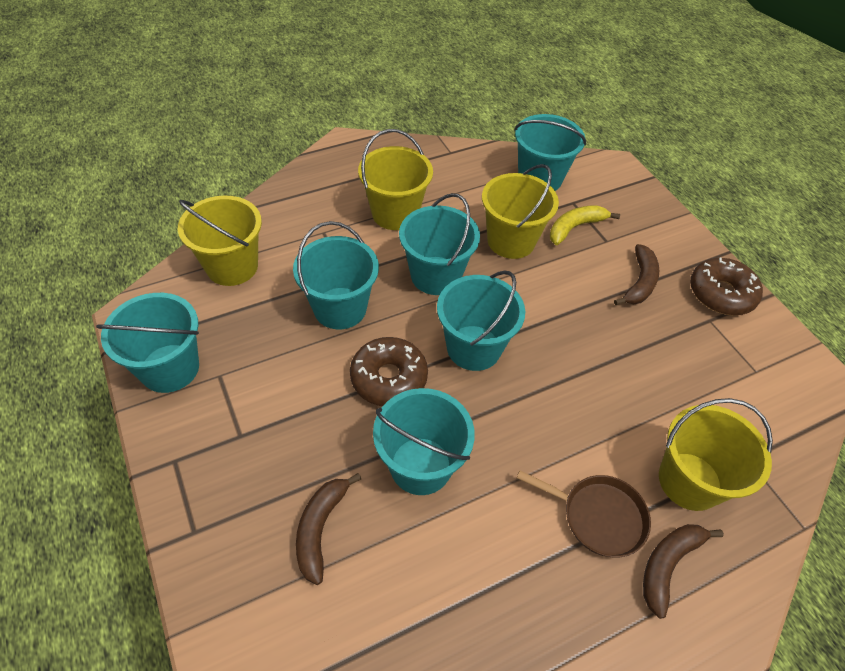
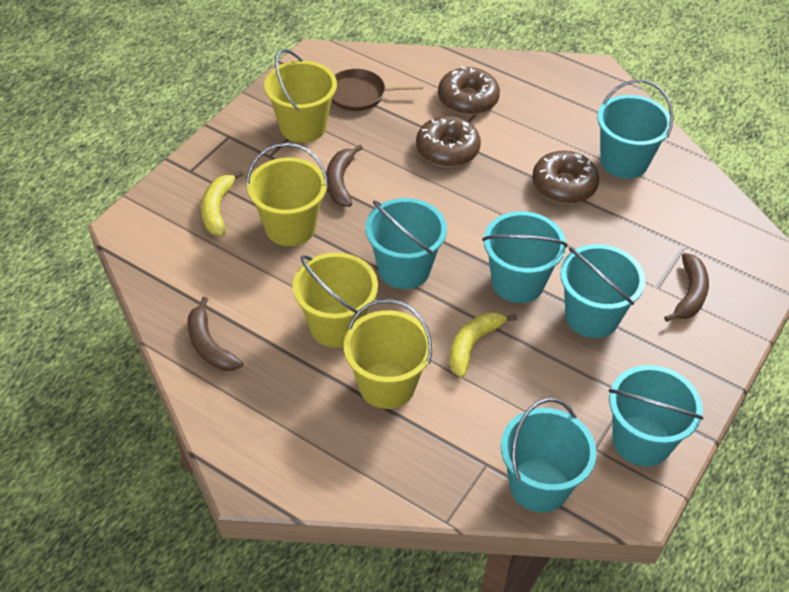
brown donut: [350,337,428,406] [690,258,763,315] = 2 -> [416,116,481,167] [438,67,500,115] [532,151,599,204] = 3
yellow banana: [550,205,620,245] = 1 -> [201,170,243,236] [449,312,517,378] = 2

